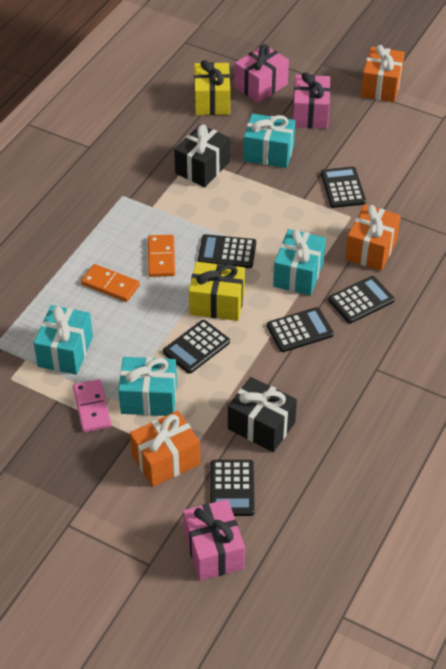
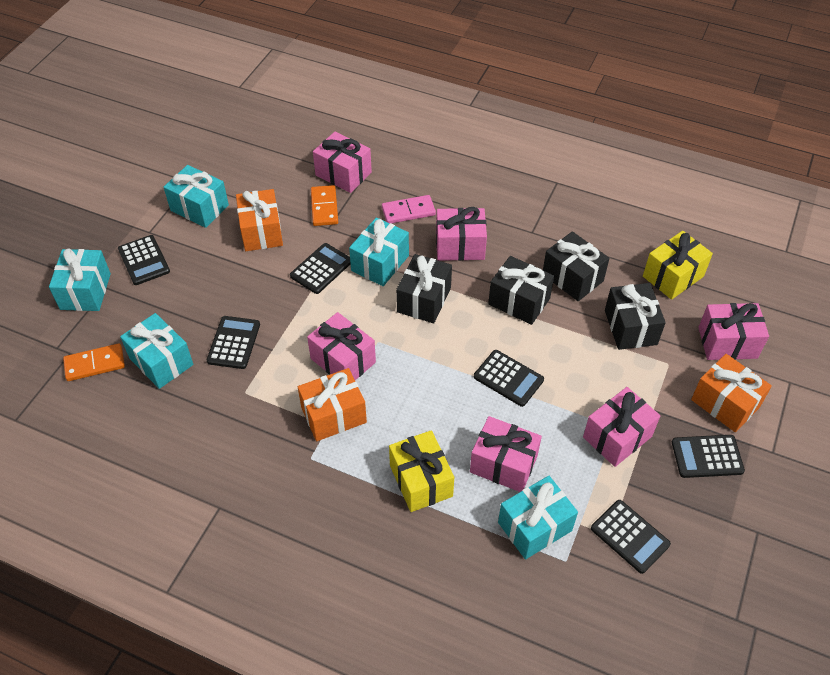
black gift: [174,124,230,187] [228,377,297,452] = 2 -> [396,254,452,323] [488,256,554,325] [543,231,610,301] [605,283,666,350] = 4
pink gift: [183,499,245,581] [235,44,289,103] [293,72,331,129] = 3 -> [307,312,376,380] [313,132,372,193] [436,207,487,261] [470,416,542,492] [583,387,660,467] [698,303,769,360] = 6
turquoise gift: [34,305,93,375] [118,357,177,416] [243,114,295,168] [273,229,326,296] = 4 -> [49,248,111,311] [120,313,193,389] [164,165,229,228] [349,217,409,286] [498,476,578,560] = 5

